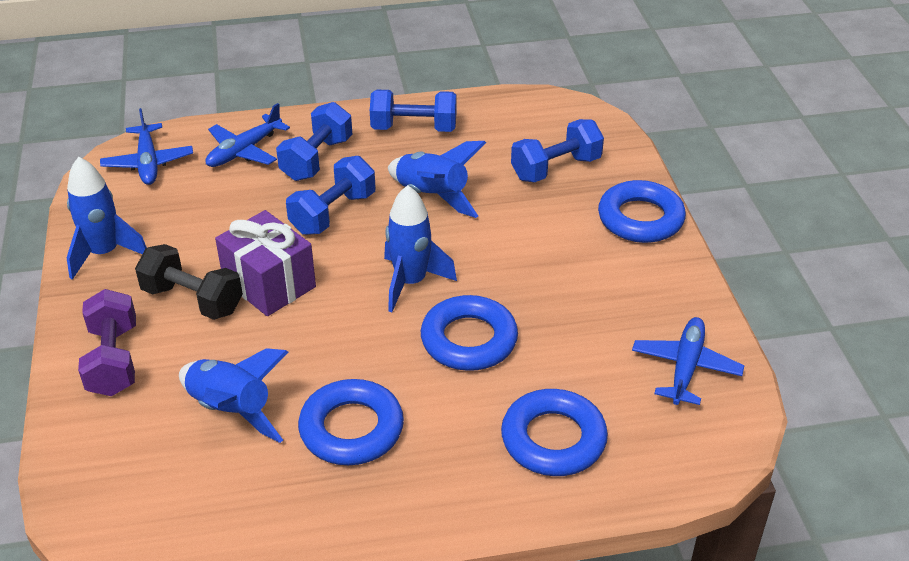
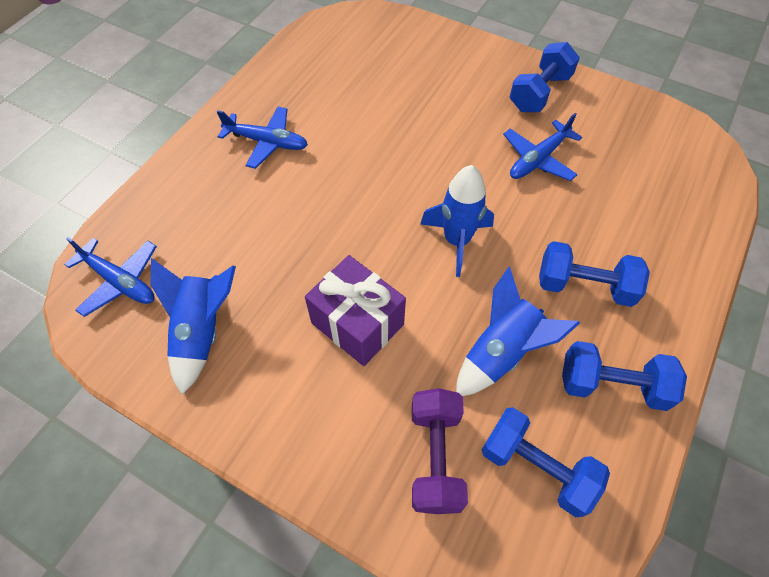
black dumbbell: [135,244,243,320] = 1 -> none = 0
blue ring: [298,379,404,465] [421,295,518,371] [501,389,608,476] [598,180,686,243] = 4 -> none = 0
blue rocket: [67,157,147,280] [179,348,288,443] [384,185,457,312] [388,141,486,218] = 4 -> [151,258,236,394] [420,165,494,277] [456,267,580,396] = 3

